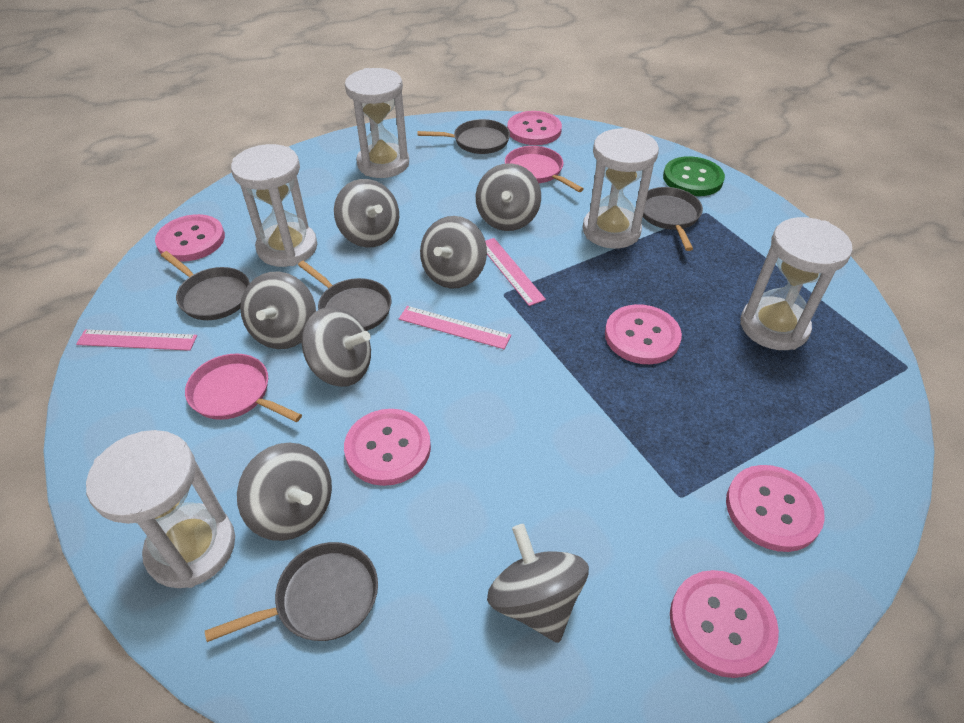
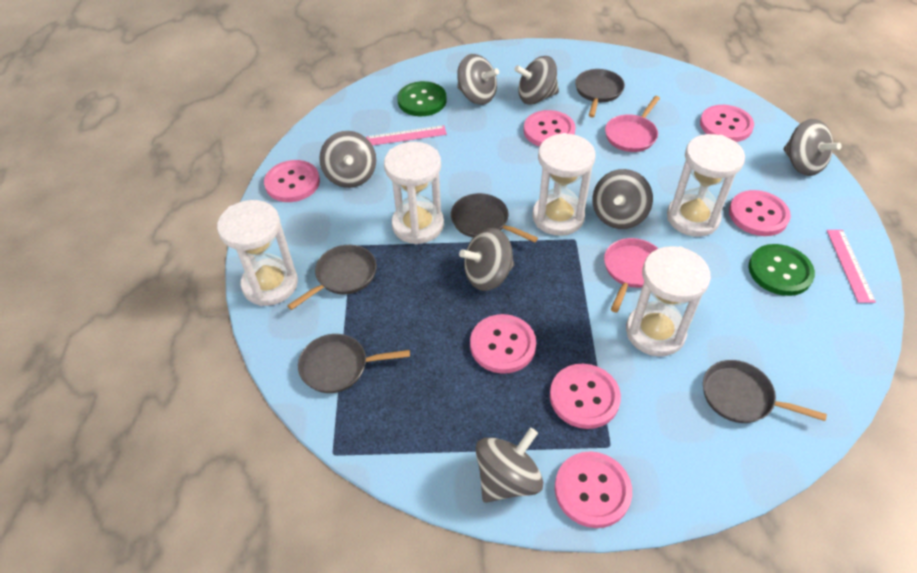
green button: [663,156,725,196] = 1 -> [397,81,447,116] [749,244,815,296] = 2
pink button: [155,214,225,262] [344,409,431,486] [507,111,562,145] [605,304,682,364] [670,570,779,678] [726,465,825,552] = 6 -> [264,160,320,202] [470,314,536,374] [524,110,576,146] [550,364,621,429] [555,451,632,528] [700,105,754,142] [729,190,791,236] = 7
pink ruler: [76,329,197,351] [399,306,511,349] [485,238,546,306] = 3 -> [366,125,447,146] [827,230,876,303] = 2

